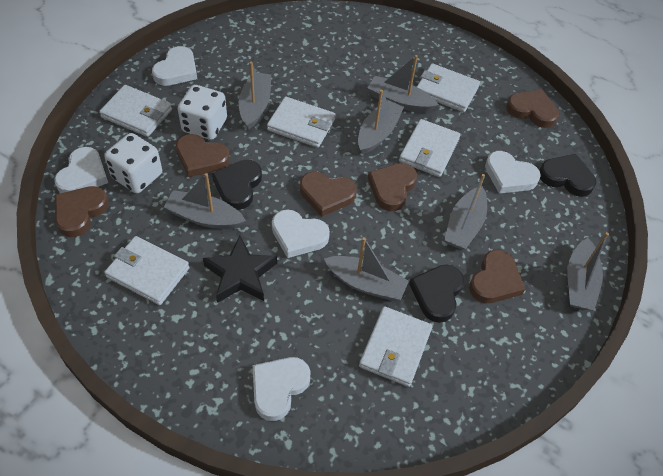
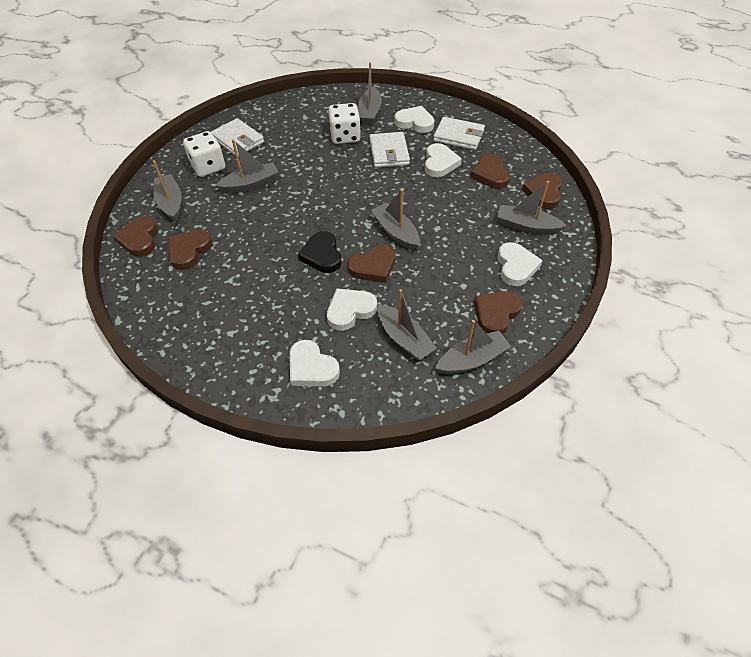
black heart: [212,160,262,210] [409,265,464,323] [539,154,596,197] = 3 -> [298,231,341,273] = 1
black star: [203,236,277,303] = 1 -> none = 0
white wallet: [99,85,172,137] [105,236,190,305] [267,96,336,148] [359,306,432,387] [399,119,460,177] [417,63,480,112] = 6 -> [211,118,264,156] [369,132,410,168] [433,117,485,150] = 3

